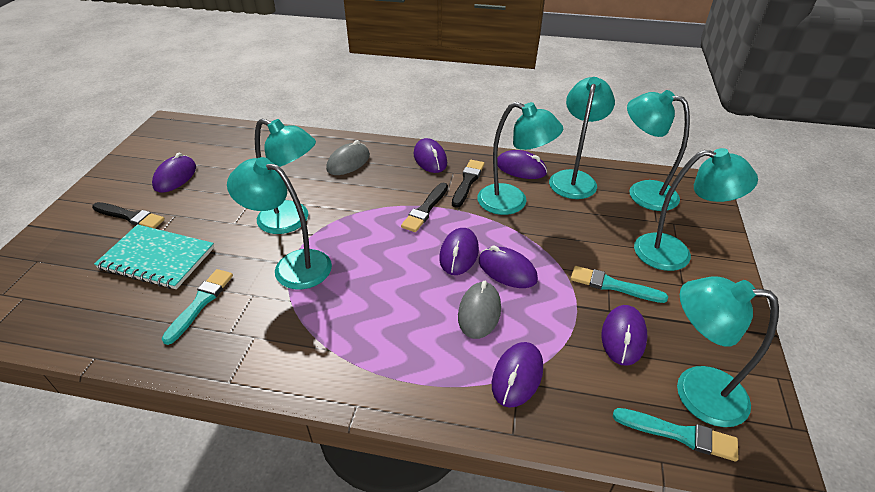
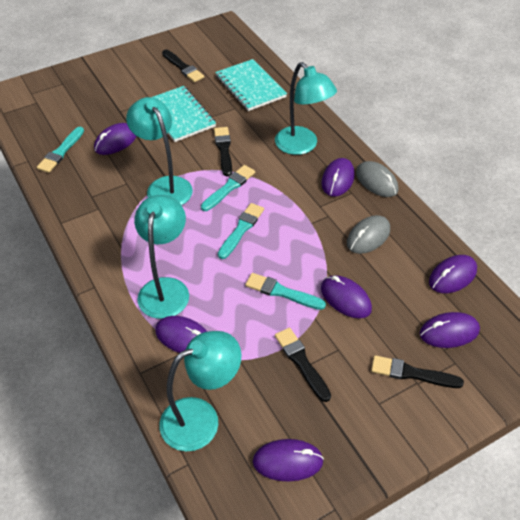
black brush: [92,202,165,229] [401,183,448,232] [452,160,484,208] = 3 -> [162,50,204,82] [214,127,232,177] [275,328,331,402] [371,355,464,388] = 4
turquoise brush: [162,269,233,345] [571,266,668,303] [613,408,739,462] = 3 -> [37,127,84,173] [201,165,255,211] [218,203,264,259] [245,273,326,310] = 4
turquoise lamp: [227,157,332,289] [255,118,316,234] [477,102,563,215] [549,77,615,199] [627,90,690,211] [634,148,758,271] [677,276,779,427] = 7 -> [126,97,193,205] [134,195,189,319] [160,331,241,451] [275,62,337,155] = 4
turquoise notebook: [94,224,214,289] = 1 -> [152,86,216,142] [215,59,287,111] = 2

